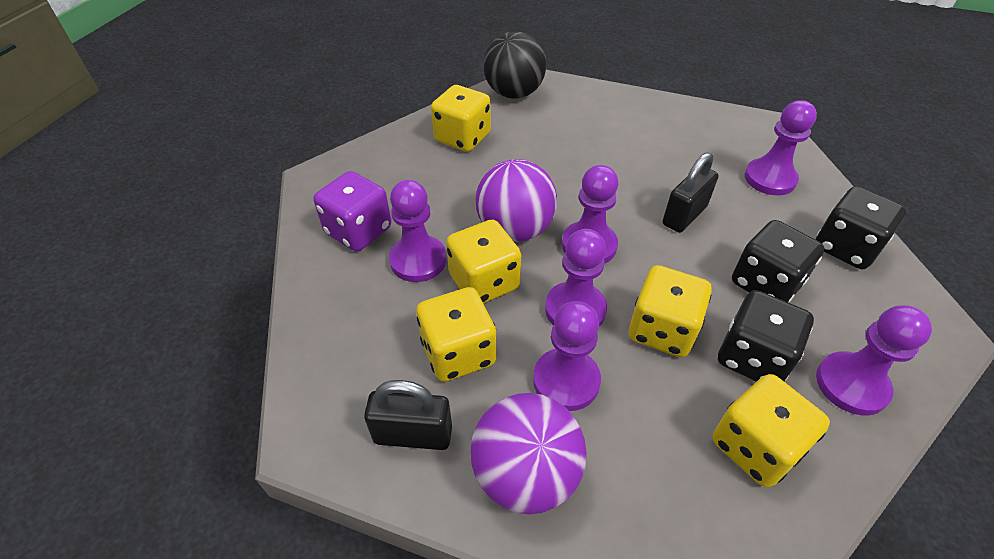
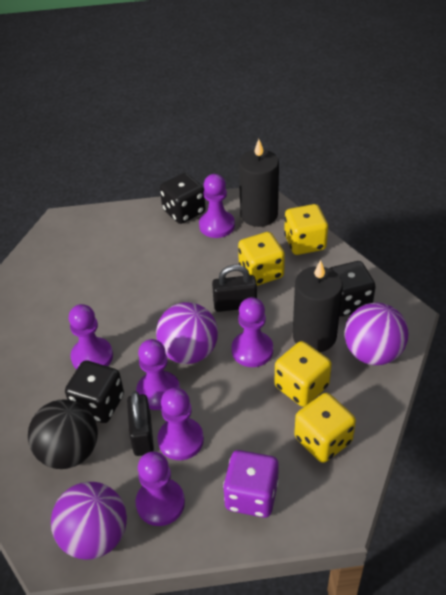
black candle: none = 0 -> [239,139,279,227] [293,260,343,352] = 2
purple ball: [470,393,587,514] [475,159,557,242] = 2 -> [51,482,127,560] [156,302,218,364] [345,302,408,365] = 3
yellow dice: [416,287,496,382] [431,85,491,152] [446,220,521,304] [629,265,712,357] [712,374,830,487] = 5 -> [238,232,285,286] [274,341,332,407] [284,204,328,255] [294,393,356,463] = 4

